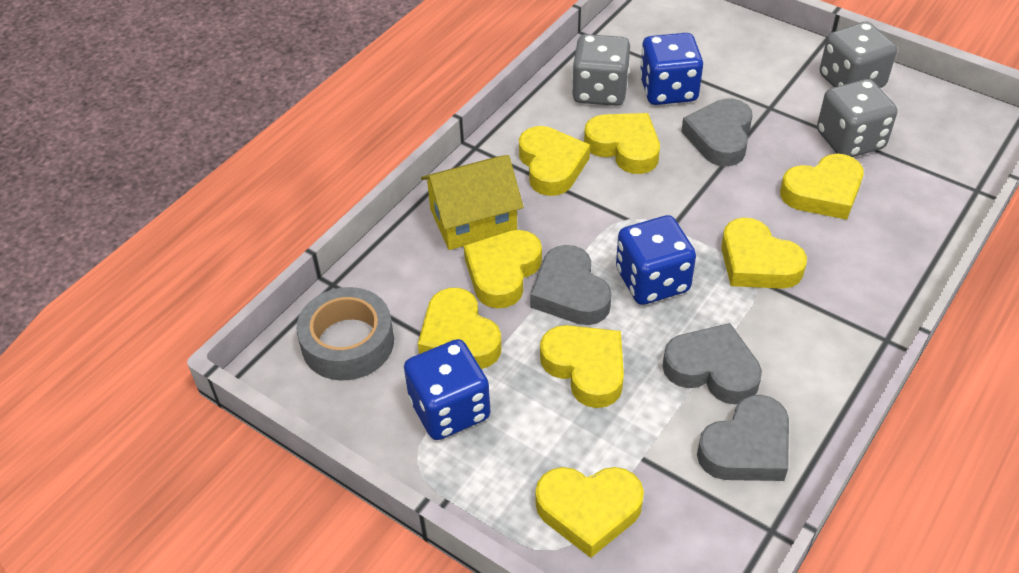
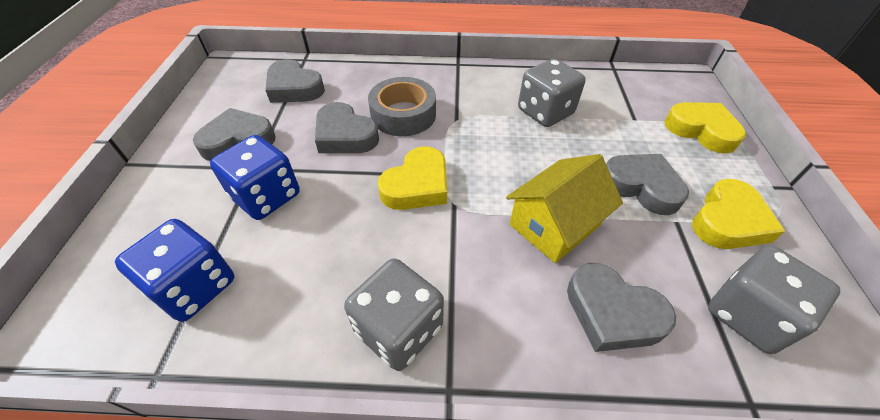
blue dice: [404,339,491,440] [616,215,696,305] [640,33,703,105] = 3 -> [115,219,234,322] [210,135,300,220] = 2
grey heart: [530,245,612,325] [662,323,762,405] [681,98,753,166] [697,395,789,481] = 4 -> [193,108,275,161] [265,59,325,103] [315,102,379,153] [567,263,676,352] [606,154,689,215] = 5
yellow heart: [418,288,502,369] [464,230,542,308] [519,126,590,196] [535,467,644,558] [540,325,624,408] [584,113,660,174] [721,217,807,289] [780,154,864,220] = 8 -> [378,146,447,210] [664,102,746,154] [692,179,785,249] = 3

